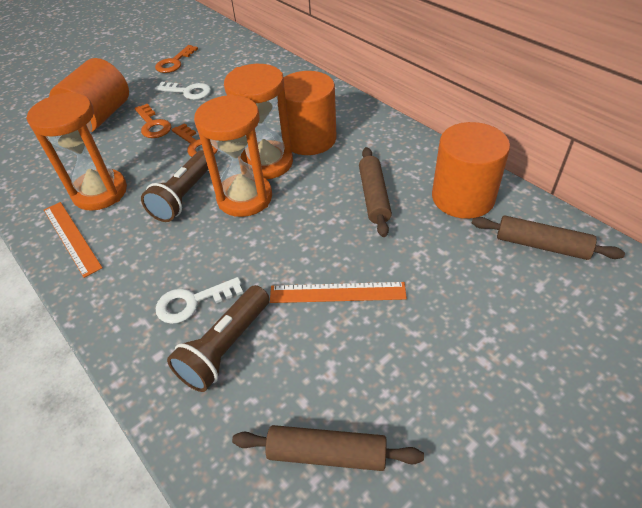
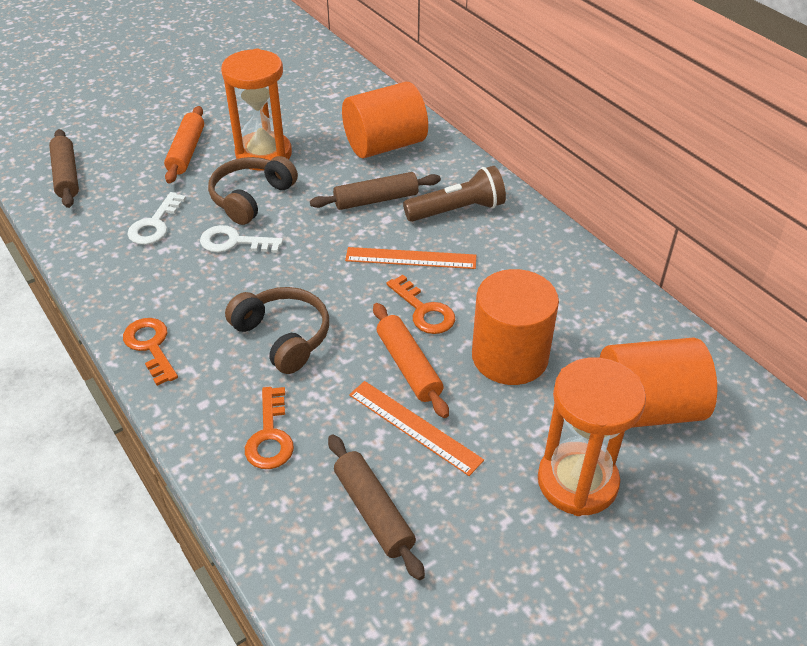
brown flashlight: [141,150,209,222] [167,285,269,392] = 2 -> [403,166,506,222] = 1
brown headphones: none = 0 -> [208,156,298,225] [225,287,329,374] = 2
orange hourglass: [26,92,127,211] [194,94,272,217] [224,64,293,179] = 3 -> [221,49,292,171] [538,358,646,516] = 2
orange rolling pin: none = 0 -> [164,106,204,183] [373,303,449,418] = 2

